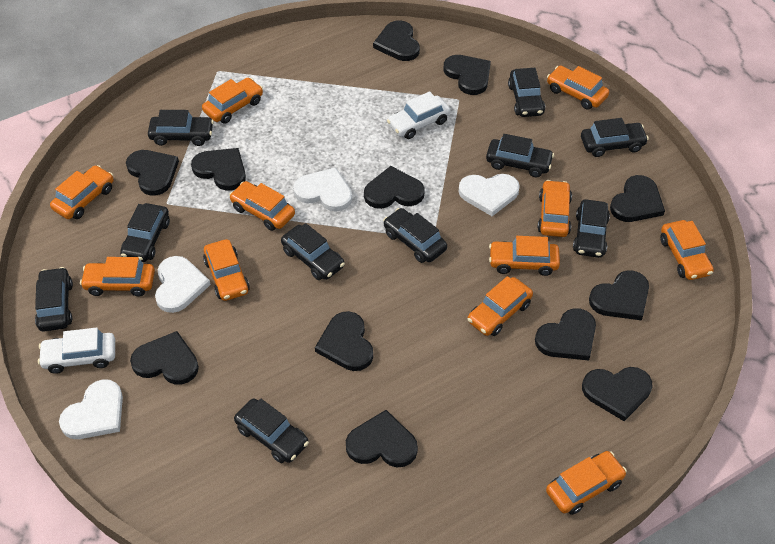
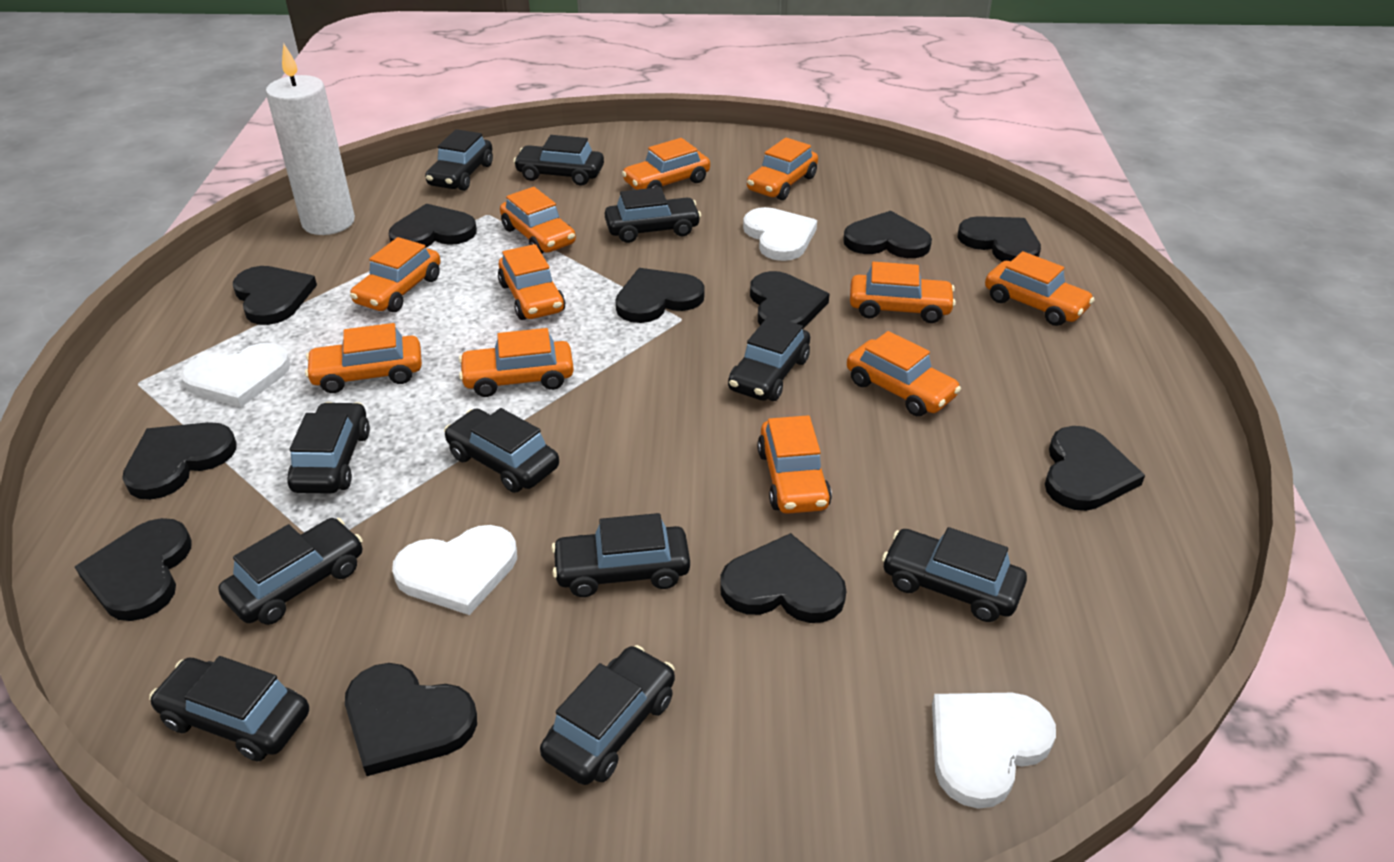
black car: [35,267,73,332] [120,203,170,262] [148,110,214,146] [234,399,309,463] [281,223,345,280] [383,208,447,263] [486,134,554,177] [508,68,545,117] [573,199,610,258] [581,118,649,157] = 10 -> [149,656,309,761] [218,518,363,625] [287,402,370,494] [425,129,493,191] [444,408,559,493] [513,135,604,186] [540,645,675,785] [551,513,690,597] [605,187,701,243] [728,316,810,401] [882,527,1027,622] = 11
black heart: [126,150,179,195] [130,331,199,385] [191,148,246,191] [315,311,373,371] [346,410,418,467] [364,166,425,209] [373,20,420,61] [443,55,491,95] [535,308,596,360] [582,367,652,421] [589,270,649,320] [610,175,665,222] = 12 -> [75,518,192,621] [122,422,236,500] [233,266,317,325] [345,663,477,776] [389,204,477,248] [615,268,705,323] [720,533,847,623] [750,271,829,328] [843,211,932,258] [958,216,1041,262] [1045,426,1145,511] = 11
white candle: none = 0 -> [266,43,355,235] = 1
white car: [38,328,115,374] [387,91,450,139] = 2 -> none = 0

